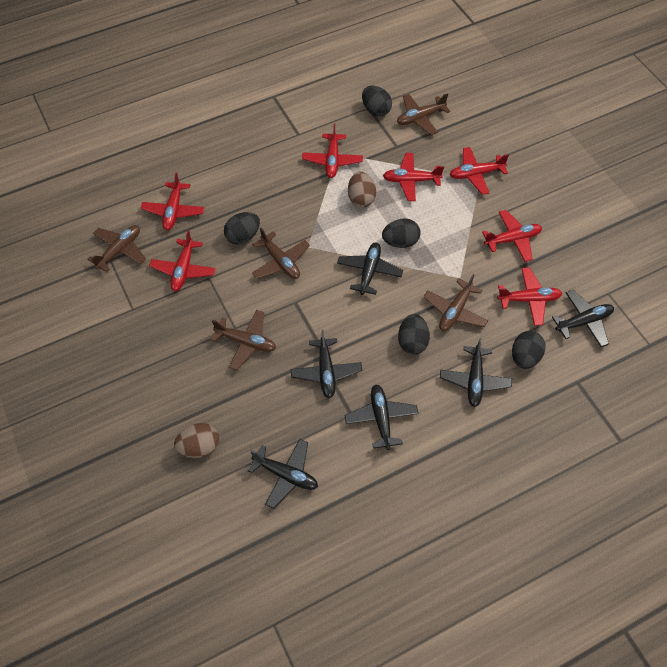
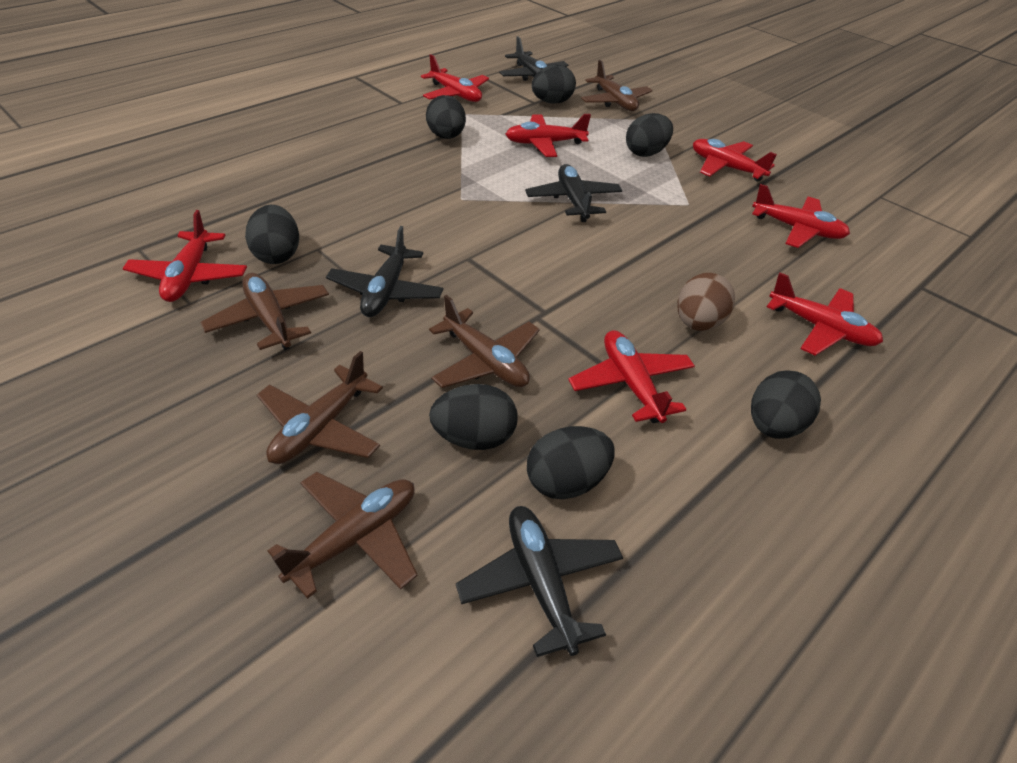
black egg: [224,212,260,245] [362,85,392,117] [382,218,421,248] [398,314,430,355] [512,331,545,369] = 5 -> [245,205,299,264] [426,95,466,139] [429,384,518,450] [527,426,615,499] [532,65,576,104] [626,113,673,157] [751,370,821,439] = 7
black plane: [248,439,318,509] [291,330,362,398] [337,242,403,295] [344,385,418,450] [440,338,512,407] [552,290,614,347] = 6 -> [326,226,444,317] [456,506,623,657] [499,36,568,81] [525,164,622,222] = 4
brown egg: [174,423,219,458] [348,172,376,207] = 2 -> [677,273,735,331] = 1

